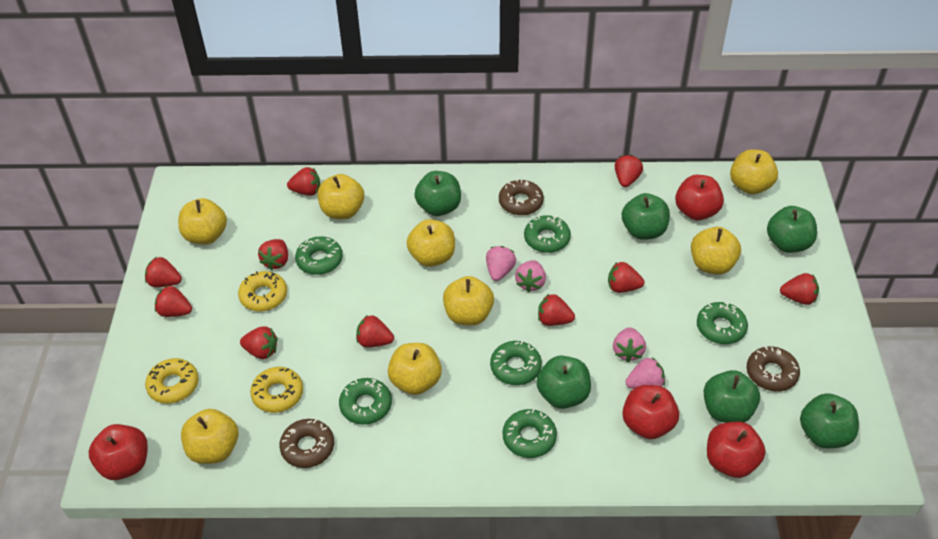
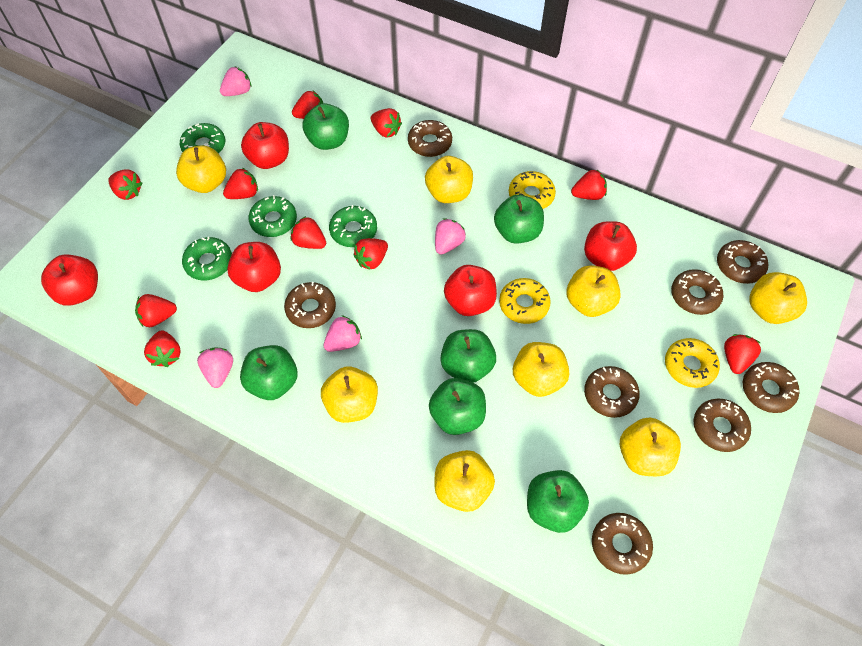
brown donut: [279,419,334,468] [499,179,544,215] [747,346,800,391] = 3 -> [284,282,336,328] [408,120,452,157] [584,366,640,418] [592,513,653,575] [671,269,724,315] [694,399,751,452] [717,240,768,284] [743,362,799,413] = 8
green donut: [295,236,343,275] [339,378,392,425] [490,341,542,385] [503,409,557,458] [524,215,571,253] [697,302,748,344] = 6 -> [180,123,225,154] [182,237,232,280] [249,195,297,237] [329,205,377,247] = 4
red apple: [89,424,148,480] [622,385,679,439] [675,175,724,220] [707,422,765,478] = 4 -> [41,254,98,306] [227,242,281,292] [241,122,289,169] [444,265,497,316] [584,221,637,271] = 5

